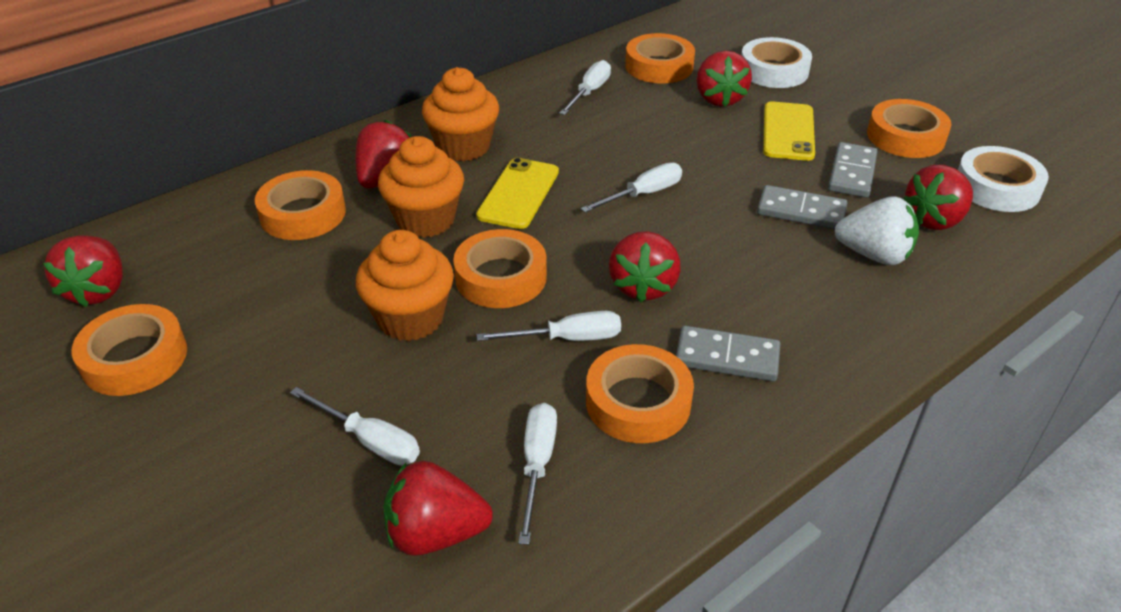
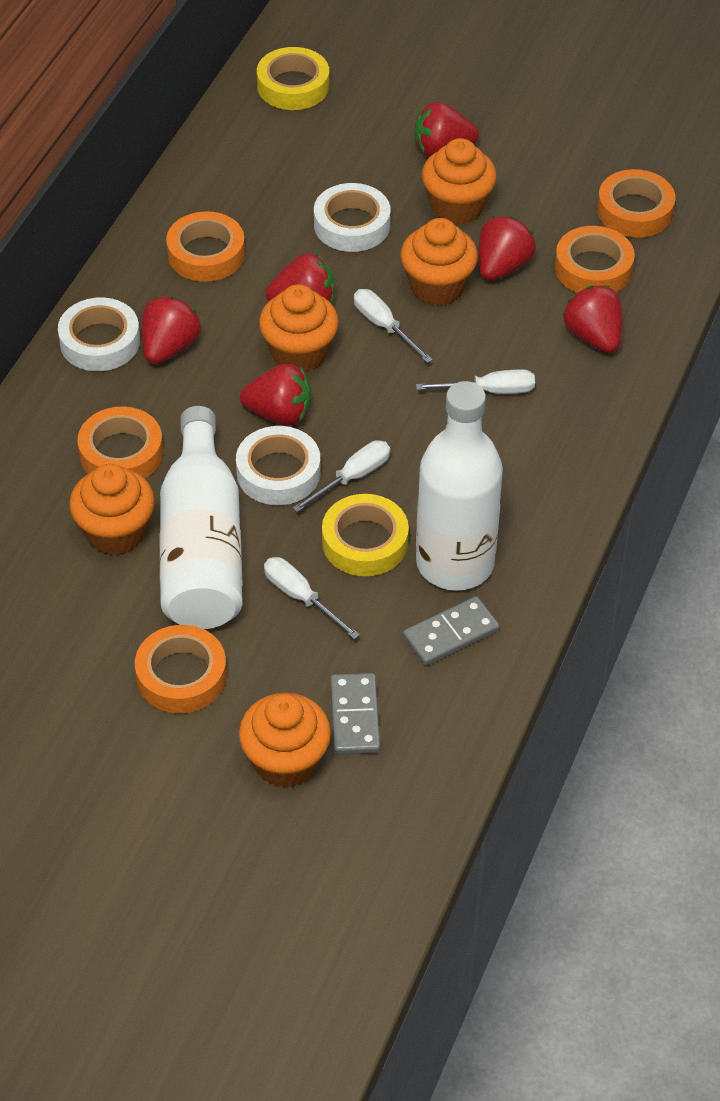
grey domino: [676,325,780,381] [757,185,847,229] [828,142,878,198] = 3 -> [331,673,380,755] [403,596,499,666] = 2
orange cupcake: [356,230,454,341] [378,136,464,238] [422,67,499,161] = 3 -> [69,464,155,555] [239,693,331,788] [259,284,339,372] [400,218,478,306] [422,138,497,224] = 5
orange tape: [71,304,187,396] [255,170,346,240] [453,229,547,308] [586,344,694,443] [625,33,695,83] [867,99,951,158] = 6 -> [78,407,163,478] [135,625,227,713] [166,211,245,282] [555,226,635,293] [597,169,676,238] = 5
white bottle: none = 0 -> [160,406,243,629] [416,381,503,591] = 2
white screwdriver: [290,387,420,465] [476,311,621,341] [518,403,557,545] [559,60,611,115] [580,163,682,213] = 5 -> [264,557,360,640] [293,440,390,512] [354,289,433,363] [416,369,535,394] = 4
white strawberry: [835,196,919,265] = 1 -> none = 0
white tape: [741,37,812,88] [958,146,1049,212] = 2 -> [58,297,140,371] [236,426,320,505] [314,183,391,252] = 3
yellow phone: [476,158,559,229] [763,101,815,161] = 2 -> none = 0
yellow tape: none = 0 -> [257,47,329,110] [322,494,409,576] = 2

